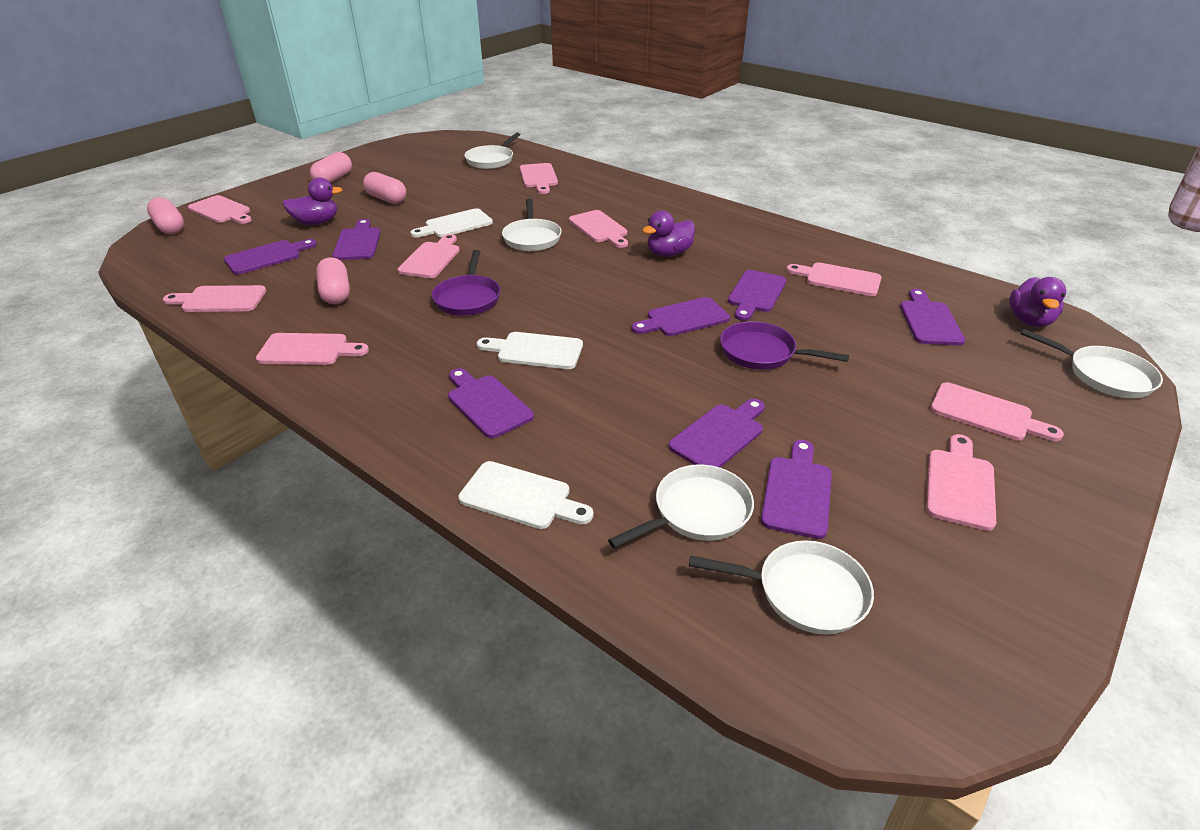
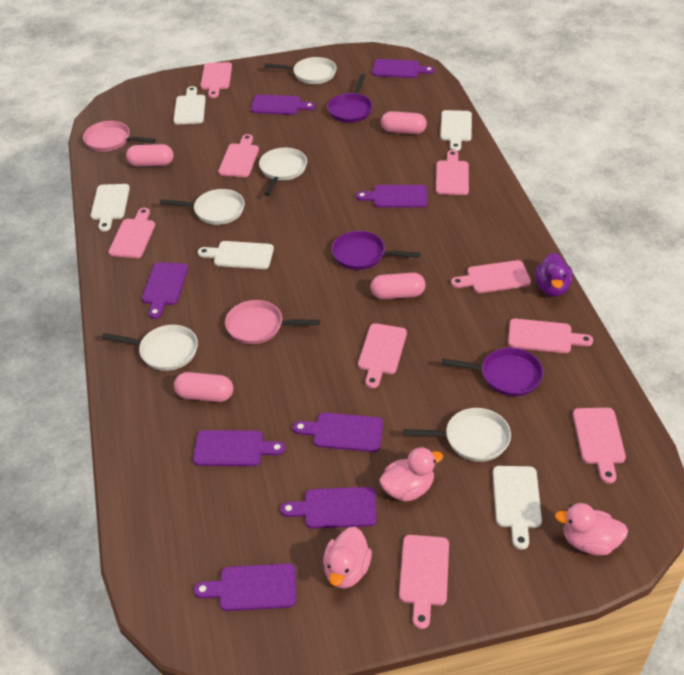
pink duck: none = 0 -> [323,527,372,589] [379,447,443,502] [555,503,628,555] = 3
pink pan: none = 0 -> [83,121,156,152] [225,300,320,344] = 2
purple duck: [282,177,343,225] [642,211,695,257] [1009,277,1066,327] = 3 -> [535,253,573,297] = 1
purple pan: [432,250,500,316] [720,321,849,370] = 2 -> [327,74,373,123] [332,231,420,270] [442,348,544,396] = 3
white cutting board: [410,208,493,238] [459,461,593,529] [477,332,583,369] = 3 -> [91,184,130,231] [174,86,206,124] [198,241,274,269] [440,110,472,151] [493,466,542,550] = 5

